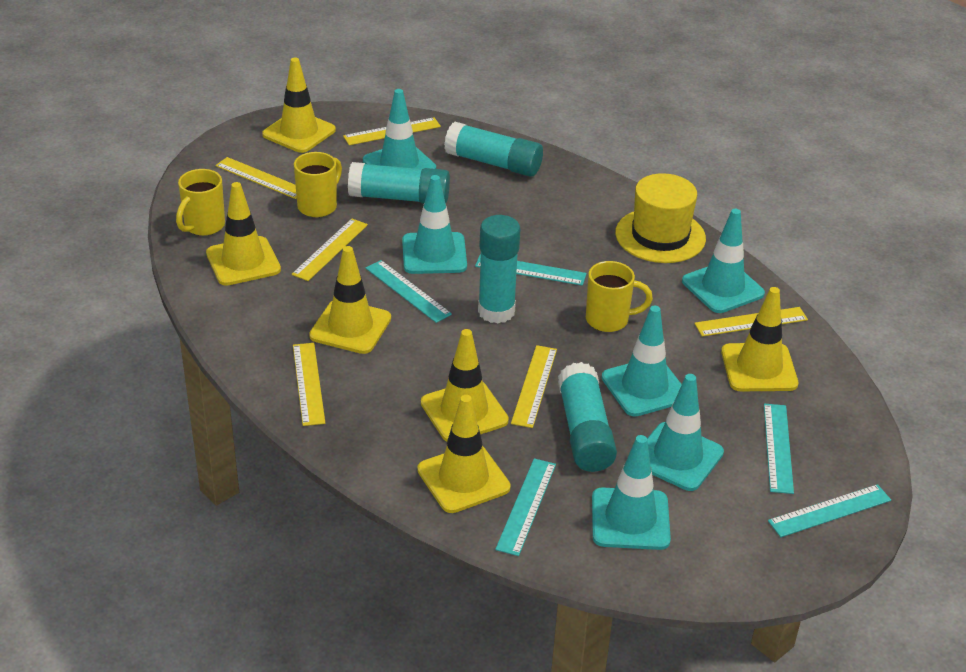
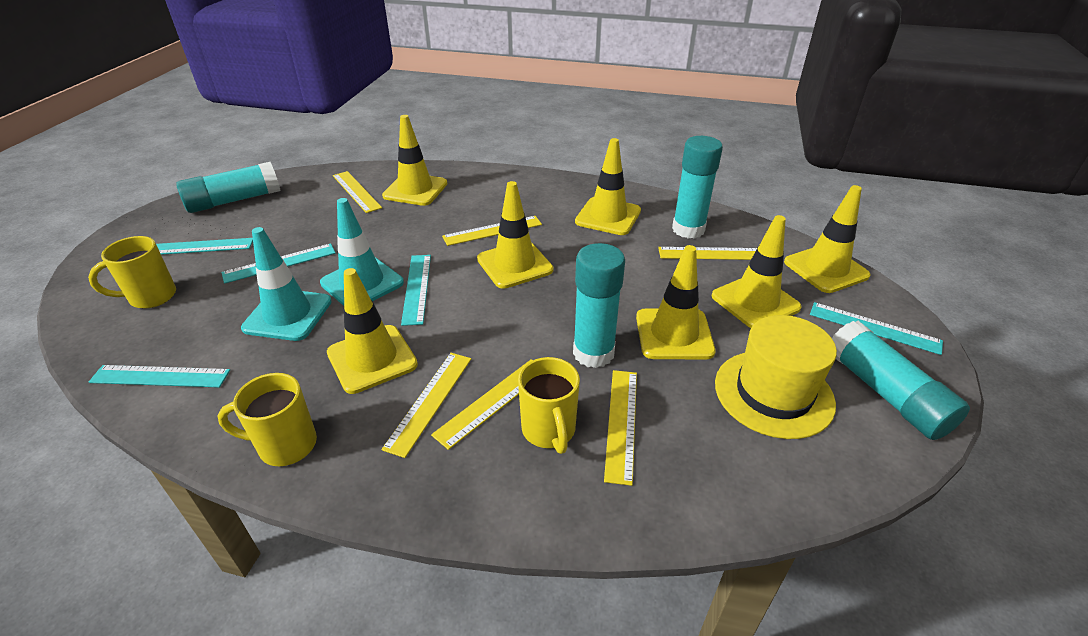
turquoise traffic cone: [363,89,436,169] [402,175,467,274] [592,435,671,550] [602,306,682,416] [647,374,724,491] [682,209,765,313] = 6 -> [241,227,332,341] [320,198,404,306] = 2
yellow traffic cone: [206,182,281,286] [262,58,336,153] [309,246,391,354] [417,395,511,513] [421,329,509,441] [721,287,798,391] = 6 -> [327,268,418,394] [382,115,447,206] [477,181,553,289] [575,138,641,235] [636,245,716,359] [712,215,802,328] [784,185,871,293] = 7

